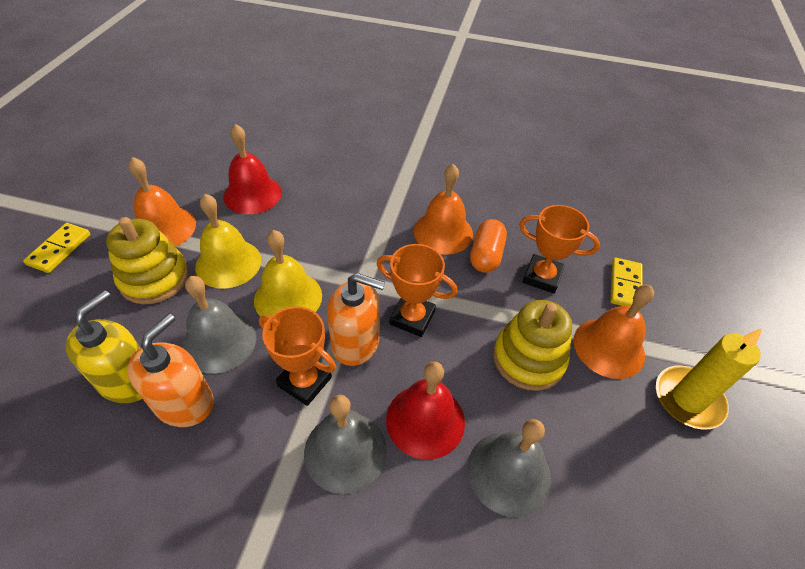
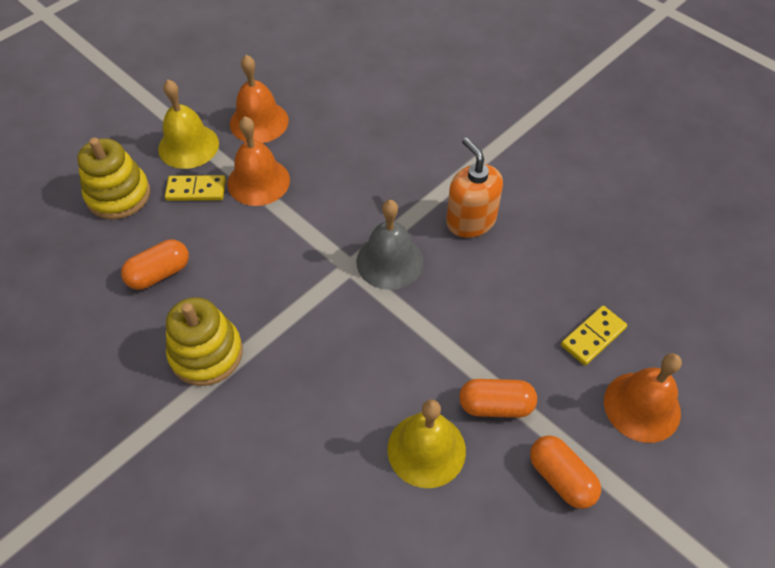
grey bell: [182,276,256,374] [304,395,387,494] [467,419,551,517] = 3 -> [356,200,424,290] = 1
orange capsule: [470,219,507,273] = 1 -> [121,240,189,290] [459,379,537,418] [530,436,601,509] = 3
orange soap dispenser: [127,313,214,427] [327,273,385,366] = 2 -> [446,137,503,238] = 1
orange trophy: [259,306,336,406] [377,244,458,337] [519,205,600,294] = 3 -> none = 0
red bell: [223,124,282,214] [386,362,465,460] = 2 -> none = 0
yellow candle: [656,328,762,430] = 1 -> none = 0
yellow soap dispenser: [65,290,142,403] = 1 -> none = 0

